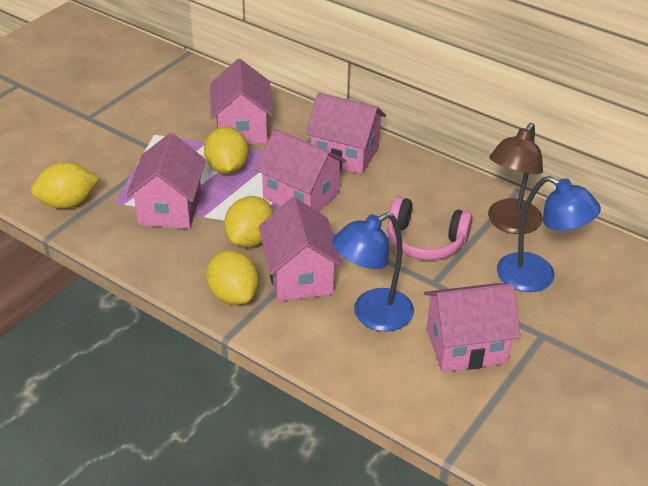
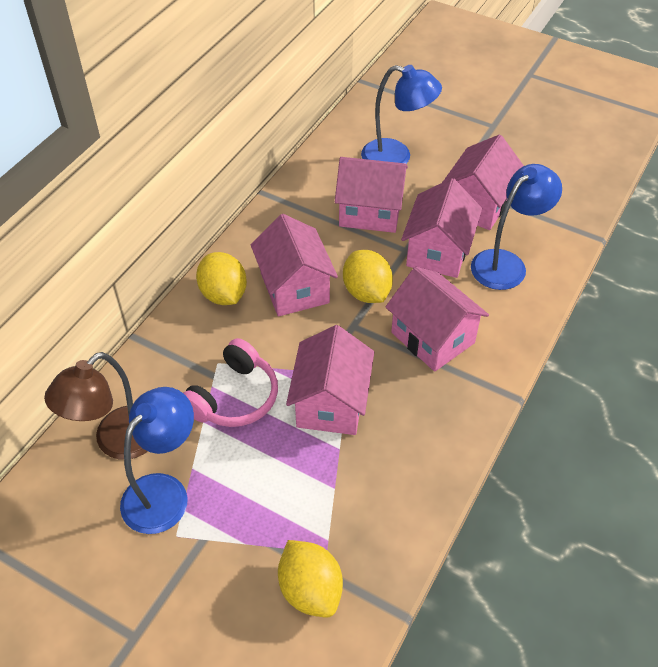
blue lamp: [332,212,414,332] [497,176,601,292] = 2 -> [120,387,194,534] [361,65,442,164] [471,164,562,290] = 3
yellow lemon: [31,162,99,209] [204,127,249,174] [206,250,259,305] [224,196,274,247] = 4 -> [196,252,247,305] [278,540,343,618] [343,250,393,303] = 3

